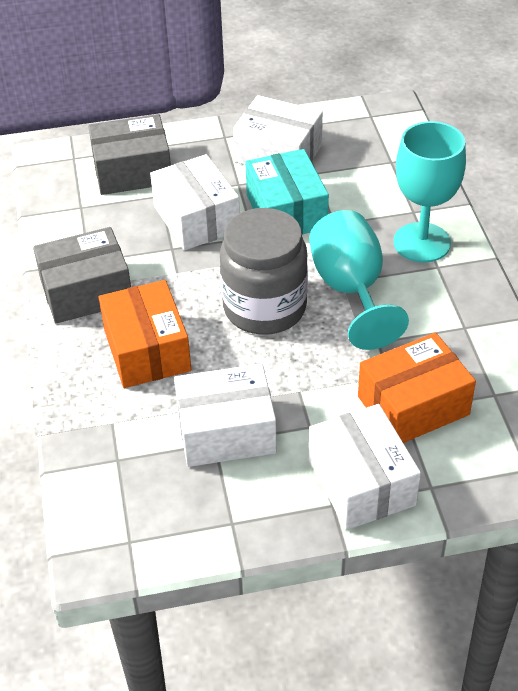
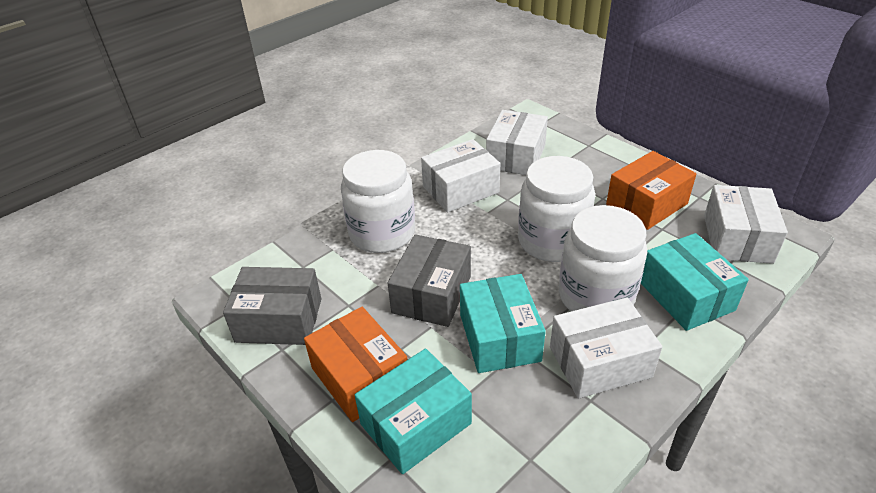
grey jar: [220,208,308,335] = 1 -> none = 0
turquoise box: [245,149,329,235] = 1 -> [355,349,472,474] [460,274,546,373] [641,233,749,331] = 3
turquoise goblet: [309,210,409,350] [394,121,466,262] = 2 -> none = 0
white jar: none = 0 -> [341,150,415,253] [518,156,595,262] [559,205,647,311] = 3

